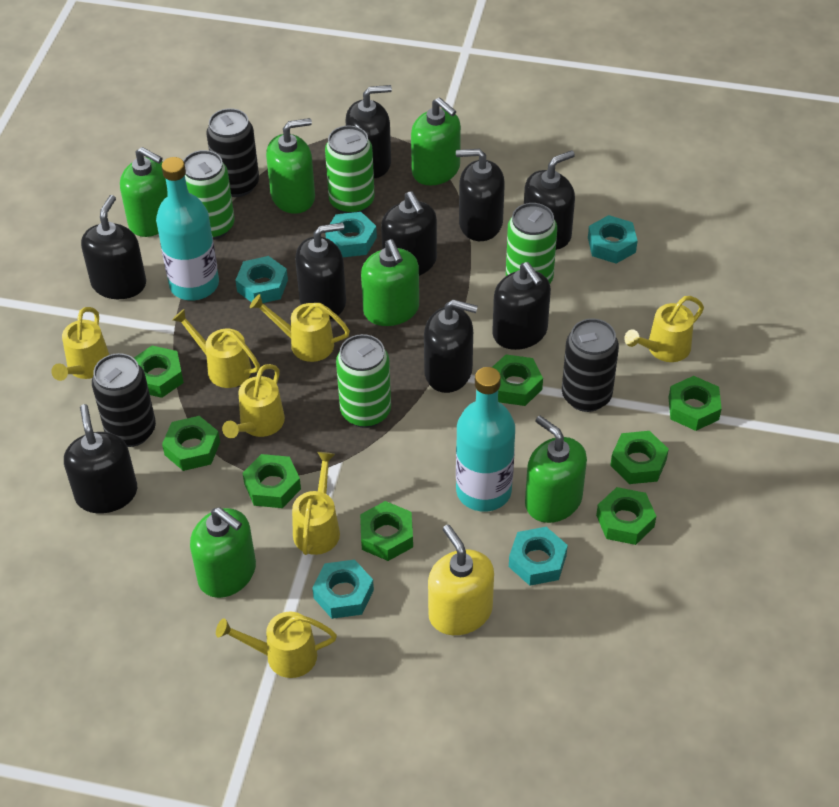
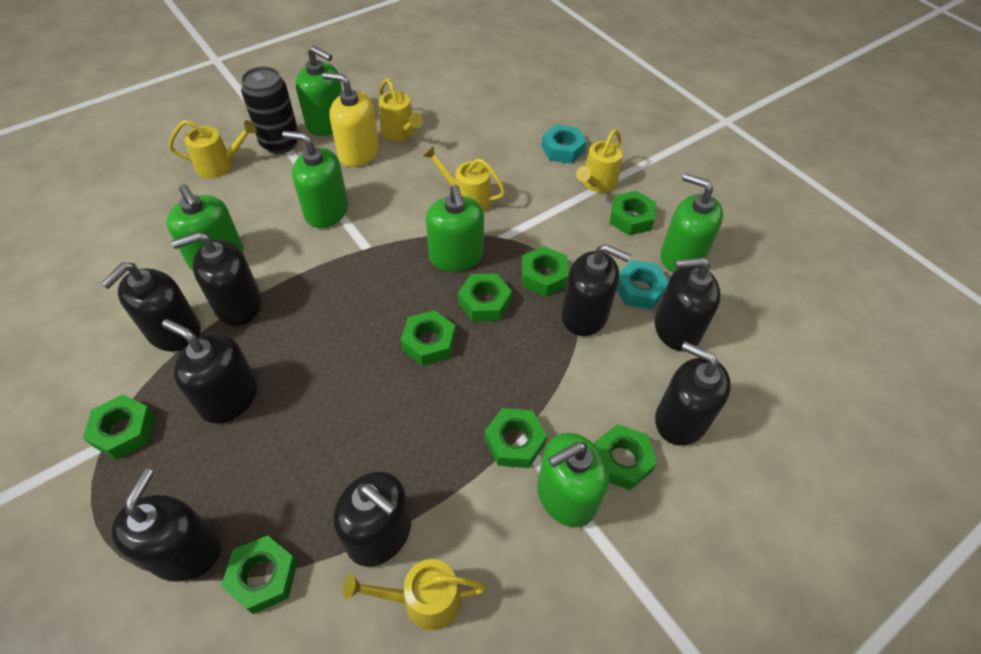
black can: [92,353,156,447] [206,108,259,197] [562,318,619,412] = 3 -> [241,66,299,154] = 1
black soap dispenser: [64,404,137,513] [81,195,146,299] [295,222,346,319] [346,85,392,178] [381,191,437,276] [424,299,478,393] [456,149,505,241] [492,262,551,350] [524,150,575,250] = 9 -> [100,262,201,352] [111,469,221,582] [162,319,257,424] [172,232,262,326] [333,471,411,567] [561,244,631,336] [655,257,721,351] [655,342,731,446] = 8
green can: [183,150,234,240] [325,125,375,214] [336,334,391,428] [506,203,557,283] = 4 -> none = 0
turquoise bottle: [156,157,219,300] [456,367,515,512] = 2 -> none = 0
turquoise nut: [235,256,288,303] [312,560,374,619] [325,212,377,257] [509,527,568,586] [588,215,638,264] = 5 -> [541,125,587,164] [617,260,669,310] = 2
yellow watering can: [51,307,109,381] [172,309,260,388] [216,612,337,678] [222,364,285,438] [250,294,350,362] [292,452,340,555] [624,296,704,362] = 7 -> [169,120,257,178] [343,559,486,630] [379,79,423,141] [423,146,506,212] [576,129,623,193] = 5

